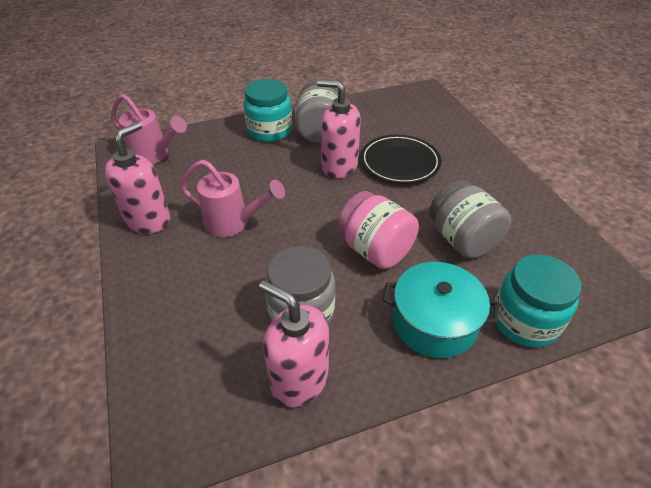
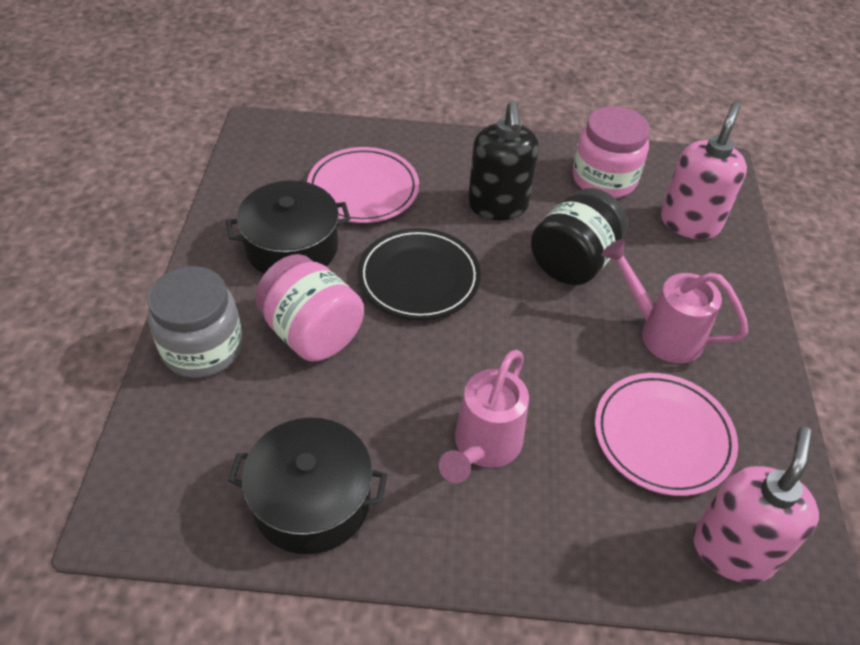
black jar: none = 0 -> [531,188,628,285] = 1
black pot: none = 0 -> [226,181,351,274] [228,418,387,554] = 2
black soap dispenser: none = 0 -> [468,101,539,220] = 1
grey jar: [265,246,336,325] [295,81,338,143] [429,180,511,258] = 3 -> [147,266,243,378] = 1
pink jar: [337,191,419,269] = 1 -> [255,254,364,361] [573,106,650,198] = 2
pink plate: none = 0 -> [307,147,419,223] [595,373,738,496] = 2
pink soap dispenser: [104,122,170,234] [259,280,329,407] [317,80,361,178] = 3 -> [661,102,747,239] [693,427,819,583] = 2
turquoise jar: [243,79,292,142] [492,254,581,347] = 2 -> none = 0
turquoise pot: [383,262,499,358] = 1 -> none = 0

